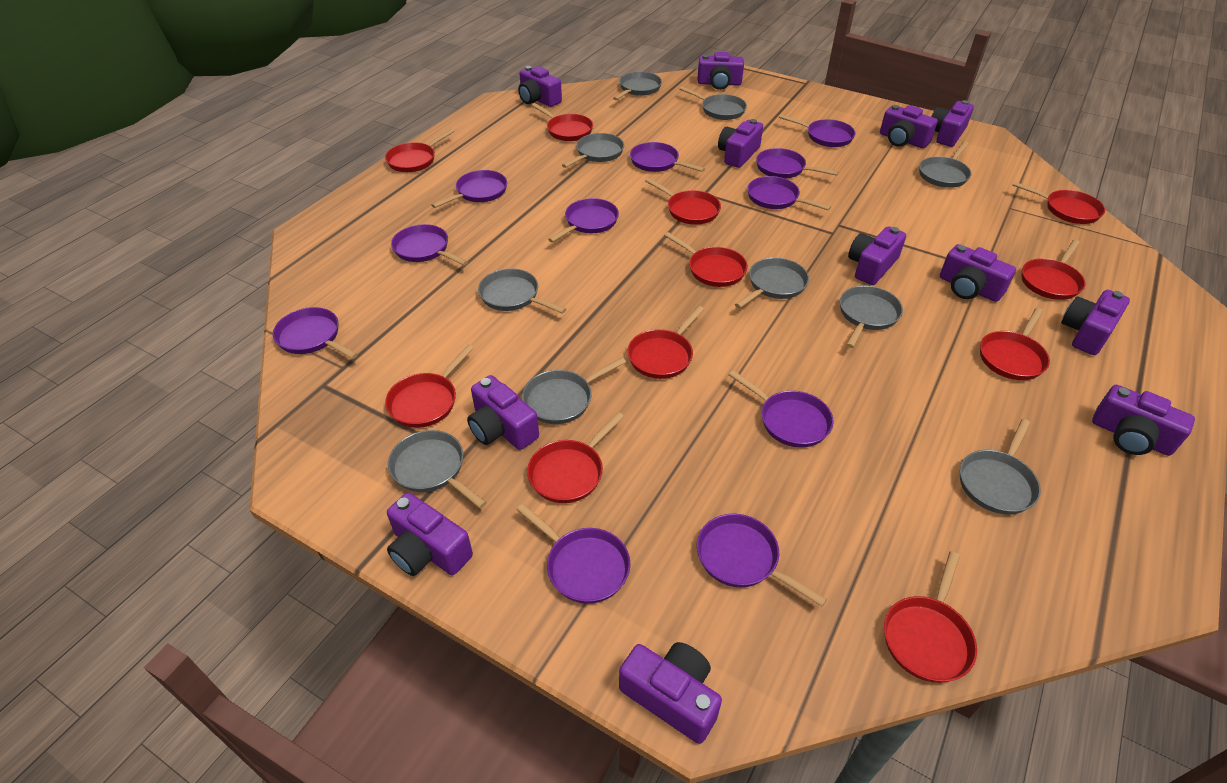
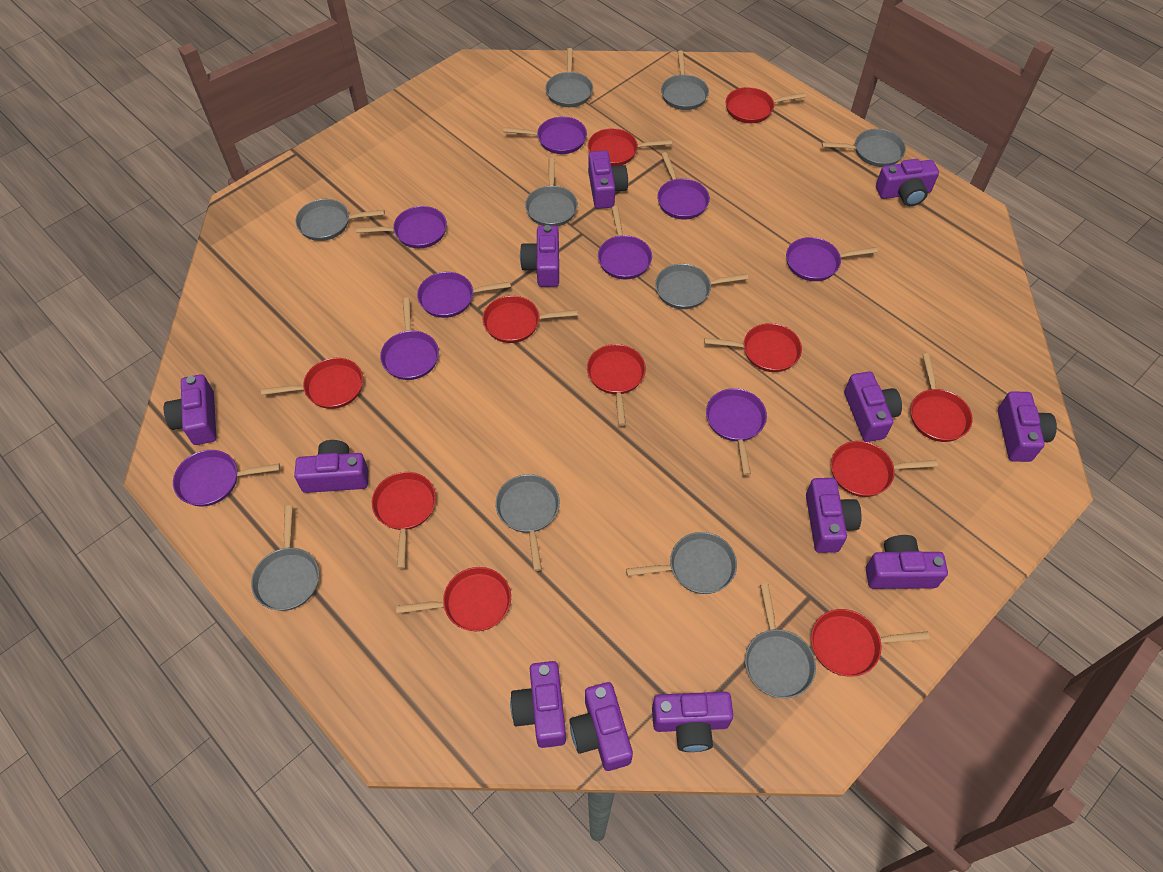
purple pan: [273,307,358,359] [391,224,468,265] [431,170,507,208] [516,503,630,604] [548,198,619,242] [630,142,705,172] [697,514,827,607] [729,370,834,448] [747,176,831,210] [756,148,839,178] [779,114,855,147] = 11 -> [173,450,280,507] [356,206,447,248] [380,298,439,380] [417,272,511,318] [503,117,587,154] [598,206,652,279] [657,152,710,219] [706,388,767,475] [786,237,878,281] = 9

